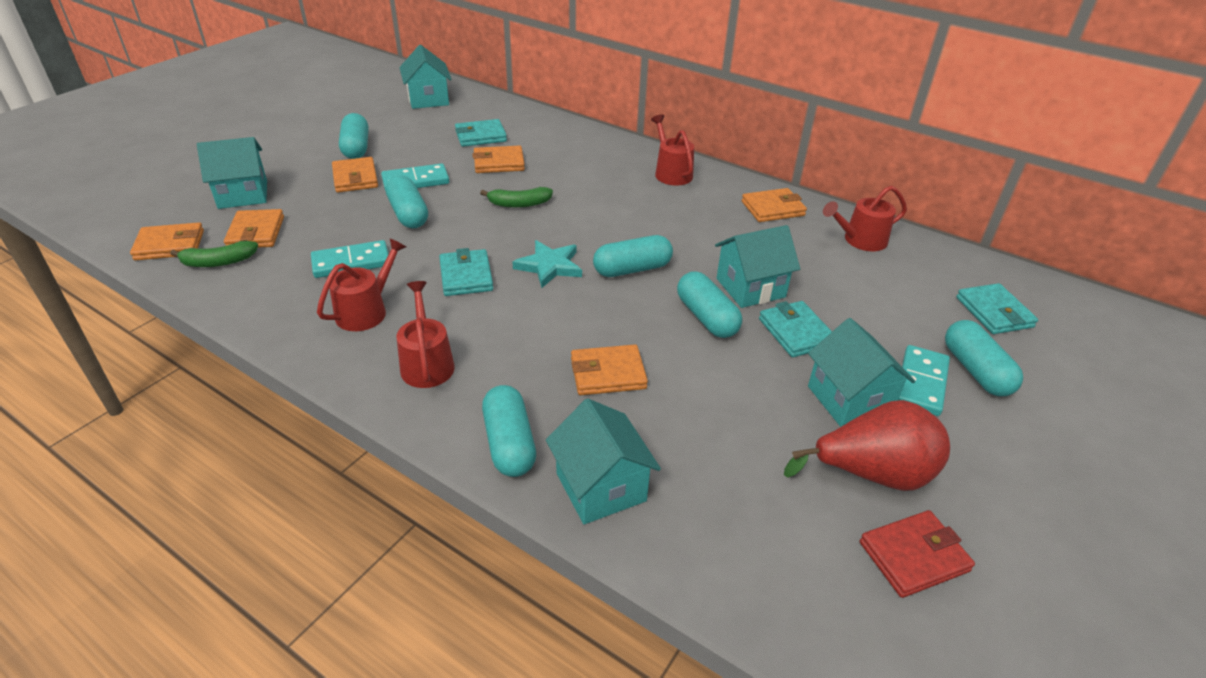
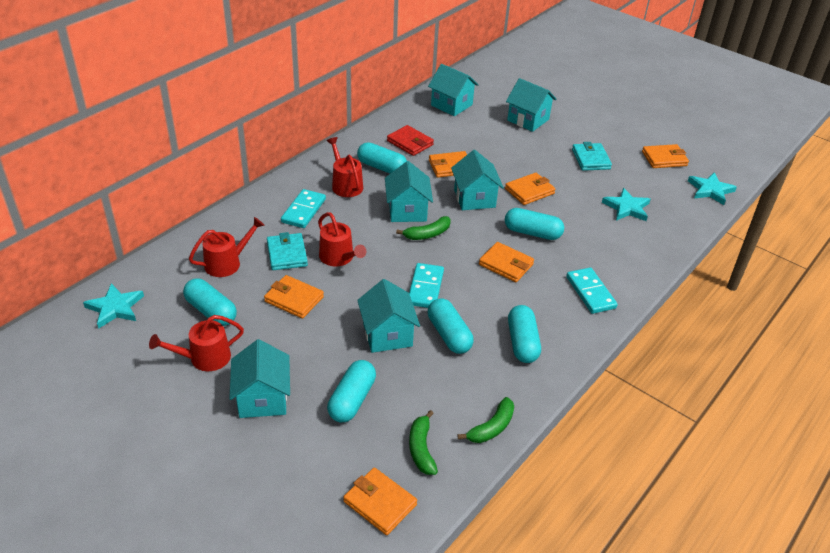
green banana: [170,241,258,267] [480,187,553,208] = 2 -> [396,216,451,240] [409,410,438,475] [457,397,514,443] = 3
red pear: [784,400,950,491] = 1 -> none = 0
turquoise house: [197,137,267,209] [399,45,452,109] [546,399,661,524] [715,225,800,308] [808,318,915,427] = 5 -> [229,339,290,418] [357,279,420,353] [385,161,433,222] [428,64,479,116] [451,150,504,210] [506,78,557,132] = 6
turquoise star: [512,240,582,288] = 1 -> [83,283,144,329] [602,188,651,221] [688,172,737,205] = 3
turquoise wallet: [439,248,493,296] [455,119,507,147] [759,301,832,357] [956,283,1038,334] = 4 -> [267,232,308,270] [572,142,612,171] = 2

